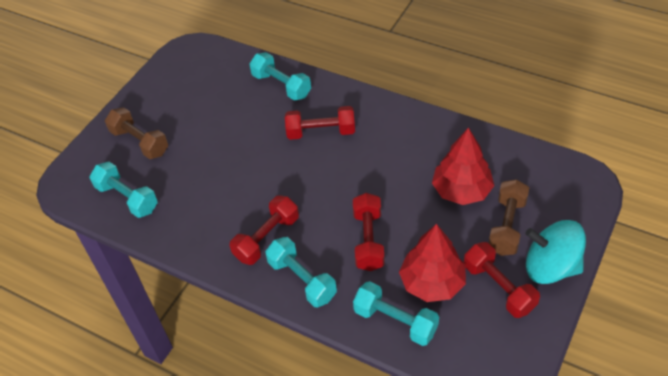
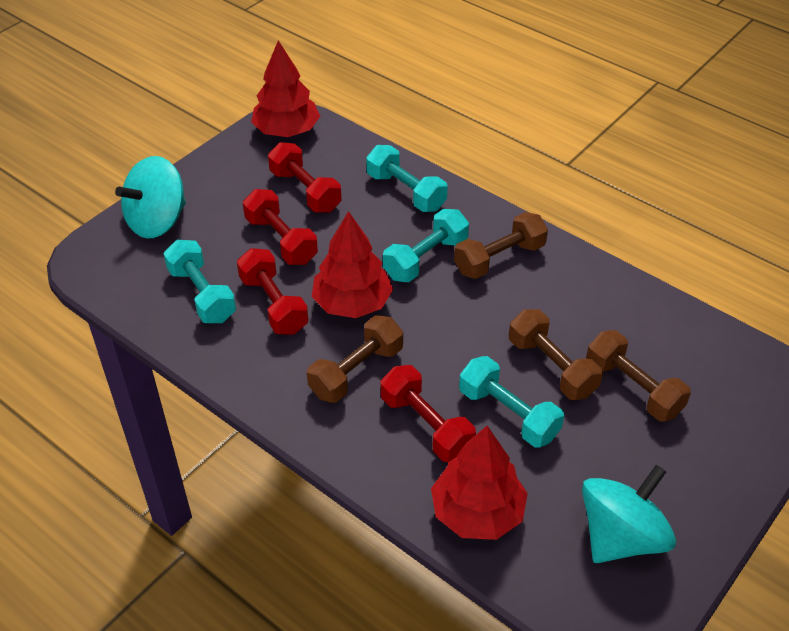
brown dumbbell: [105,107,168,159] [489,179,529,256] = 2 -> [307,315,403,403] [454,212,548,279] [509,309,603,400] [586,330,691,422] = 4
red tree: [399,224,466,302] [432,127,494,205] = 2 -> [251,40,320,137] [312,211,393,318] [431,426,528,540] = 3
turquoise spinning top: [525,220,586,284] = 1 -> [115,156,186,238] [582,465,676,563] = 2

